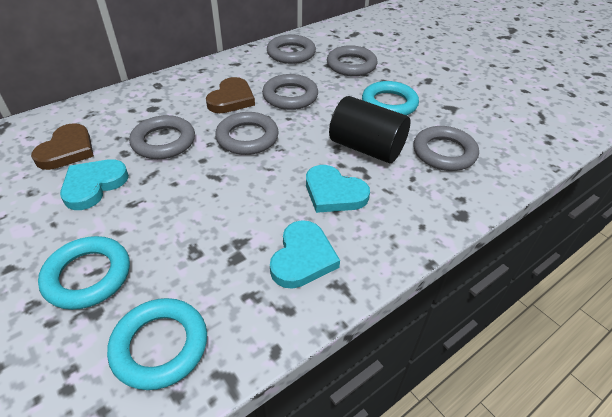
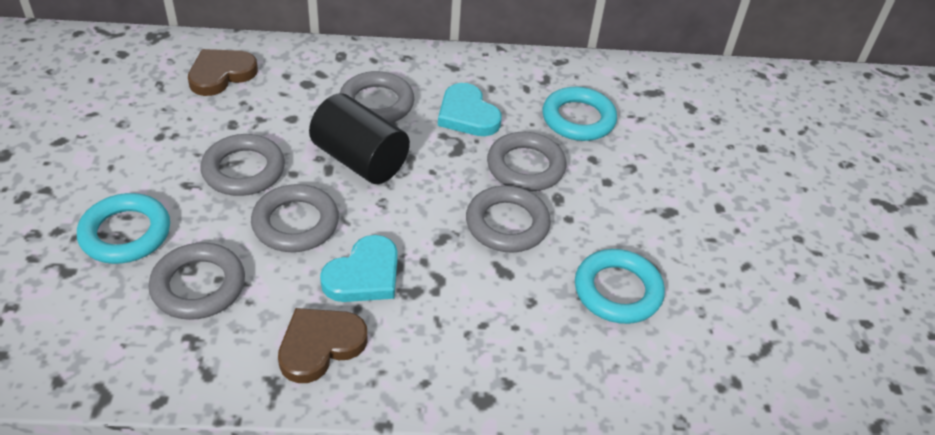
turquoise heart: [60,159,129,210] [270,220,340,289] [306,165,370,213] = 3 -> [320,235,398,302] [438,83,502,136] = 2

